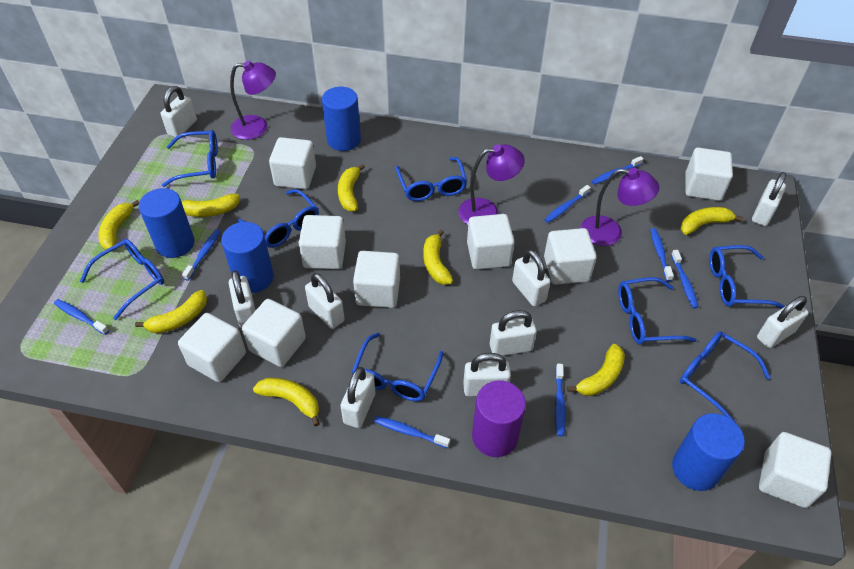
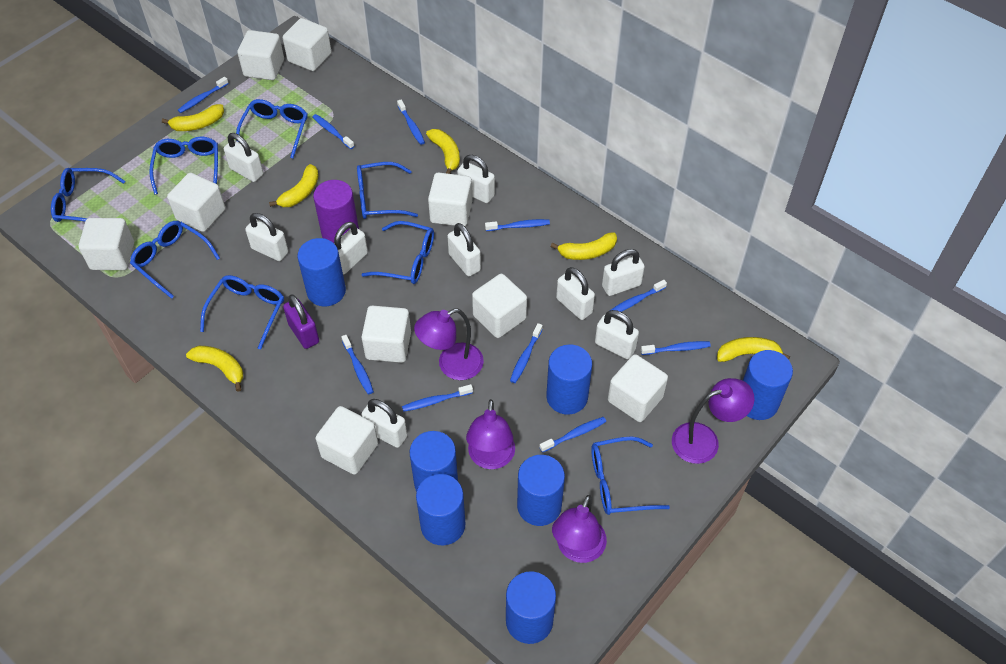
blue cylinder: [139,188,194,258] [221,222,274,293] [322,87,361,151] [672,413,745,491] = 4 -> [297,238,346,306] [410,431,458,491] [416,474,465,545] [506,571,556,644] [517,455,565,526] [546,345,592,415] [743,350,793,420] = 7
blue toothbrush: [54,299,109,335] [182,229,221,281] [374,416,450,448] [544,185,591,223] [555,364,566,436] [592,156,643,185] [650,228,674,281] [671,250,698,309] = 8 -> [178,77,229,113] [312,114,354,149] [341,335,374,394] [397,100,425,145] [402,384,473,412] [485,219,550,231] [510,323,543,383] [539,417,606,453] [611,280,667,312] [641,341,711,355] = 10
purple lamp: [230,60,276,140] [458,144,525,225] [581,168,659,246] = 3 -> [414,308,484,380] [466,399,515,469] [552,495,607,563] [672,378,755,464] = 4
purple padlock: none = 0 -> [283,294,319,349] = 1
yellow banana: [99,200,139,250] [135,290,207,333] [182,194,240,217] [253,378,320,427] [338,164,365,211] [423,229,453,285] [567,344,625,396] [681,207,743,235] = 8 -> [162,104,224,131] [186,346,243,391] [269,164,319,207] [426,129,460,174] [551,232,617,260] [717,337,790,362] = 6

